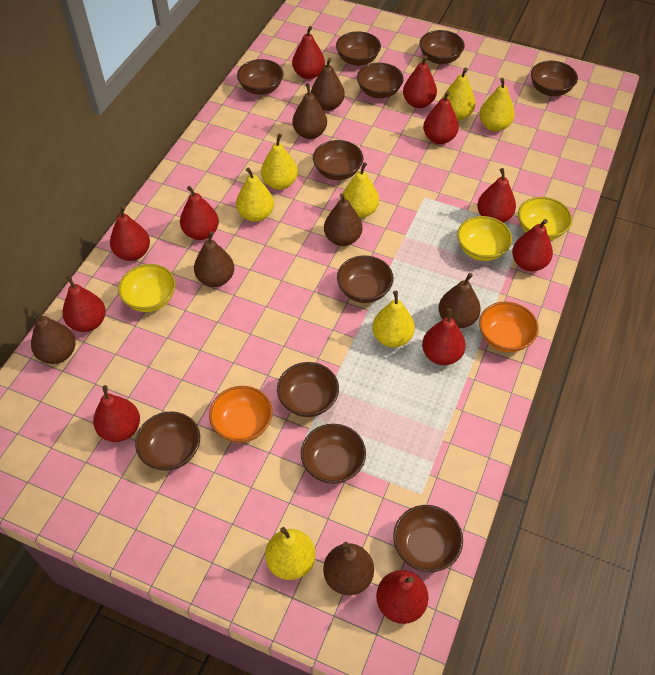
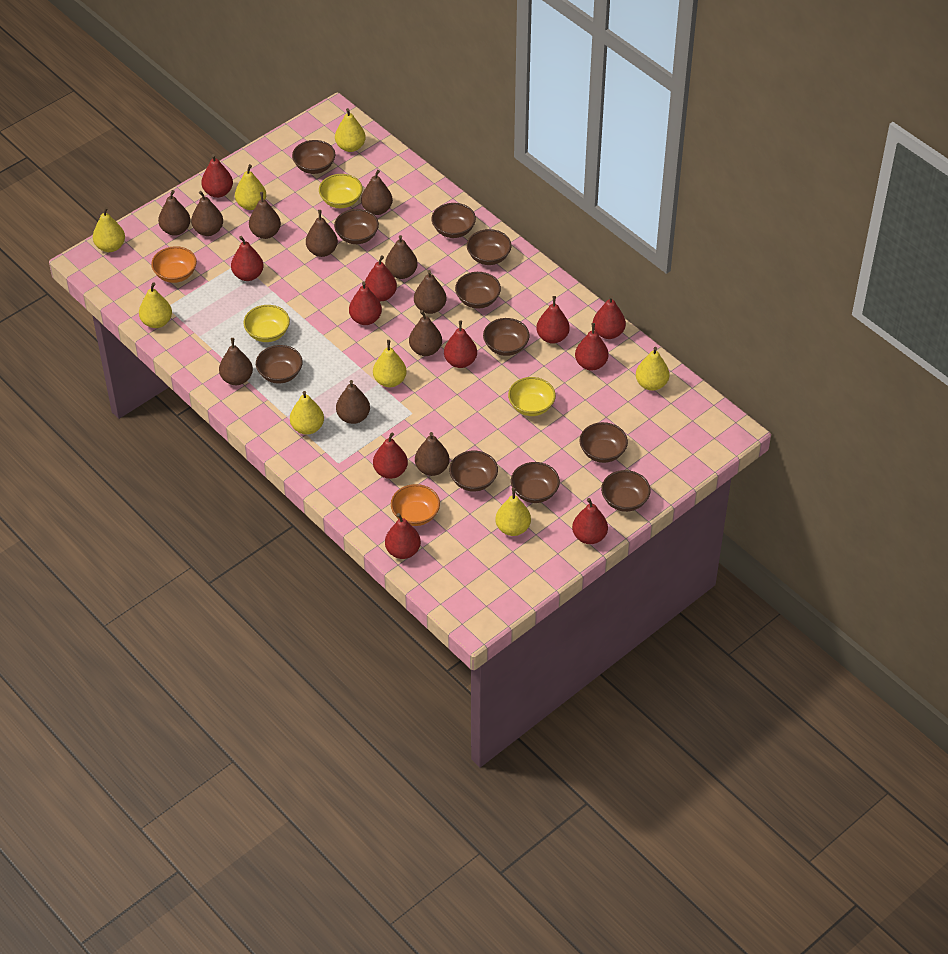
brown pear: [31,310,76,364] [194,231,234,287] [292,83,327,139] [311,58,345,111] [323,542,374,595] [324,193,362,246] [438,273,481,328] = 7 -> [158,190,190,236] [191,191,223,236] [219,338,253,385] [249,192,281,239] [306,210,338,257] [336,380,370,424] [361,170,393,215] [385,235,418,279] [409,310,442,356] [414,270,447,314] [415,432,449,476] = 11
yellow pear: [236,167,274,222] [261,134,298,190] [265,527,316,580] [343,162,379,218] [372,291,415,347] [442,68,476,120] [479,78,515,131] = 7 -> [93,207,125,252] [139,282,172,328] [235,164,266,210] [290,391,324,435] [335,108,366,152] [373,340,407,387] [495,488,531,536] [636,347,669,391] = 8

